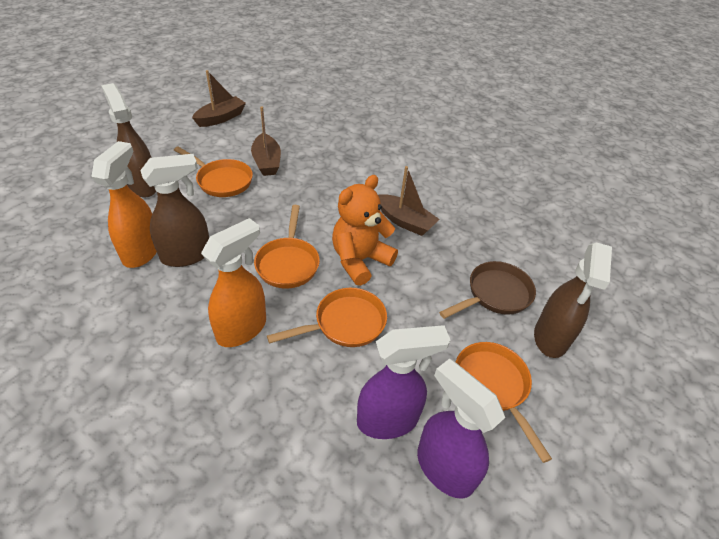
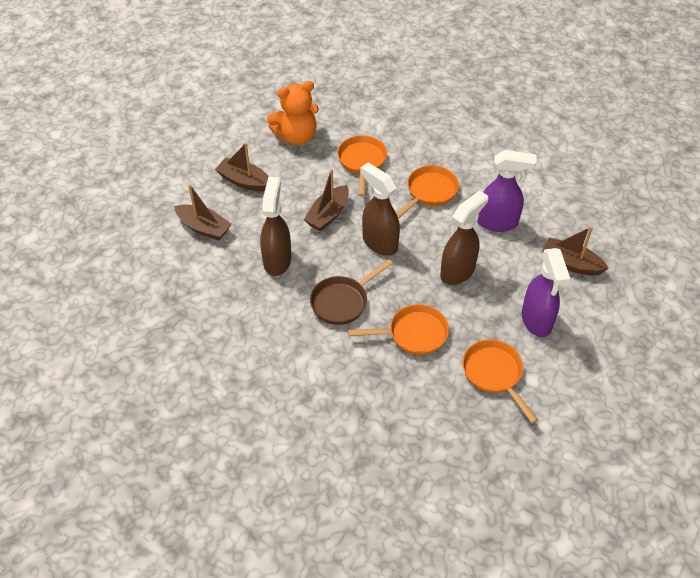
brown boat: [192,70,246,127] [251,106,281,176] [378,166,440,236] = 3 -> [174,184,232,241] [215,142,269,192] [304,169,349,231] [542,226,609,276] = 4
orange spray bottle: [91,141,157,268] [201,218,266,347] = 2 -> none = 0

